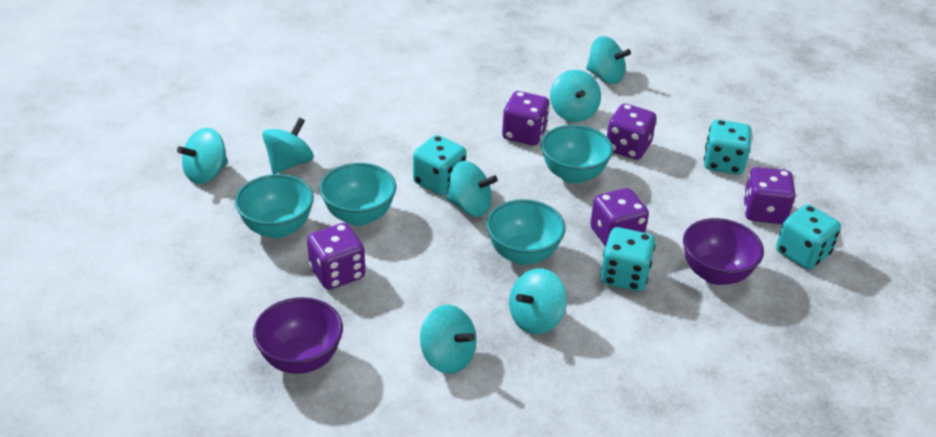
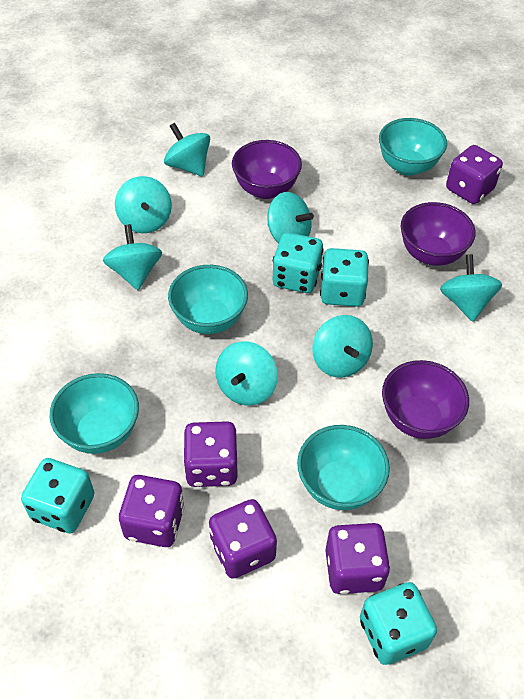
purple bowl: [253,297,343,374] [683,218,764,285] = 2 -> [232,140,302,199] [382,360,469,439] [401,202,476,266] = 3

